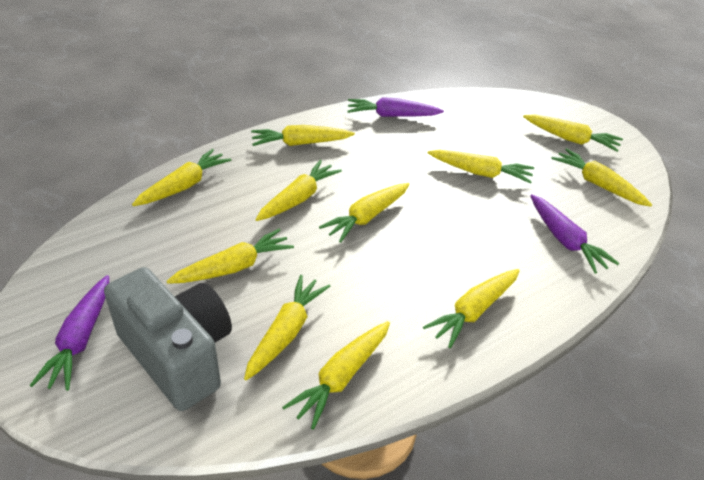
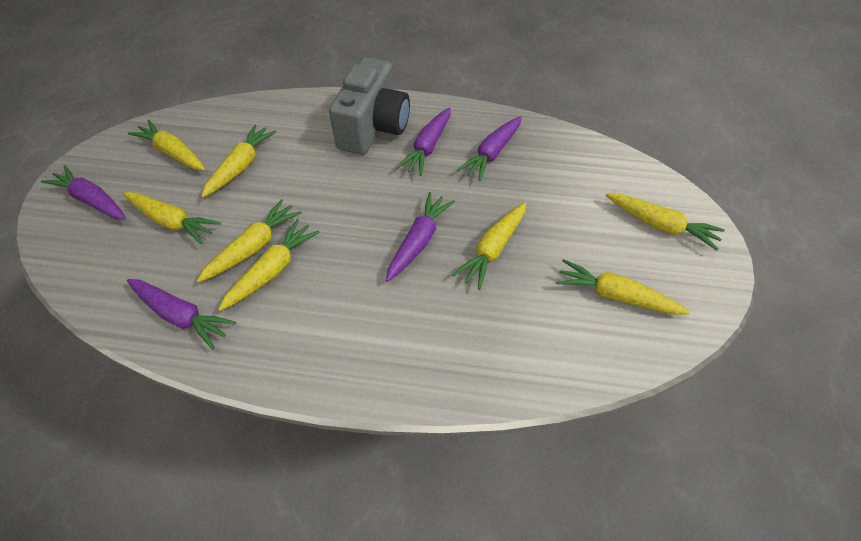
purple carrot: [30,275,109,391] [347,97,444,117] [530,194,619,273] = 3 -> [41,165,126,220] [127,279,236,350] [386,192,455,282] [396,108,451,176] [457,116,522,181] = 5
yellow carrot: [132,149,231,206] [167,229,294,284] [244,275,330,380] [251,125,355,146] [255,160,342,221] [282,321,390,430] [319,183,410,243] [423,269,520,348] [427,150,534,184] [523,114,623,152] [551,148,652,207] = 11 -> [123,192,221,244] [128,120,205,171] [197,199,302,282] [201,125,277,197] [218,219,320,311] [452,203,526,290] [556,259,690,315] [605,193,725,251] = 8

